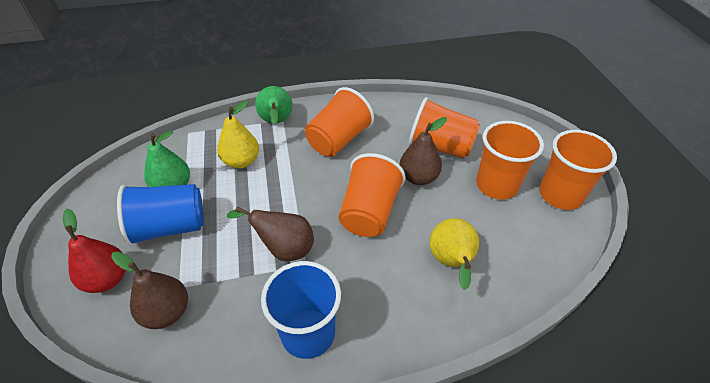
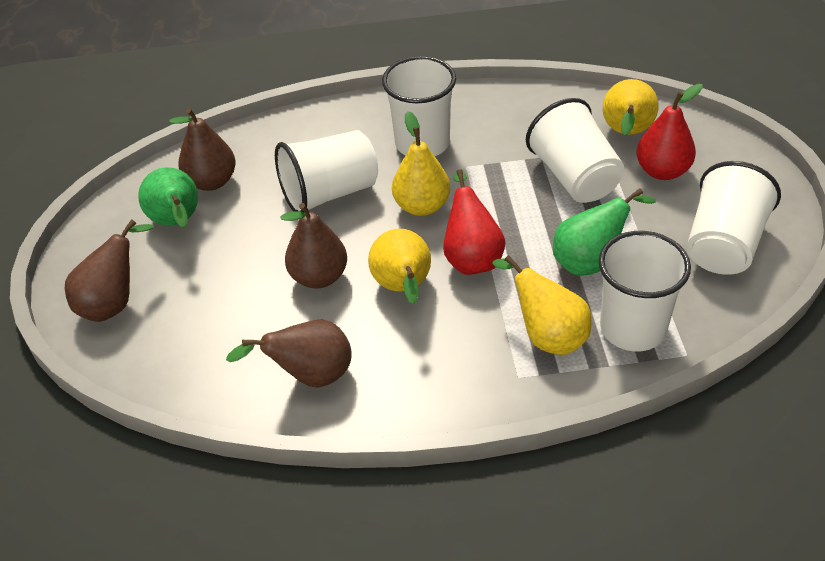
blue cup: [117,184,204,246] [261,261,341,359] = 2 -> none = 0
brown pear: [111,251,188,329] [226,207,314,261] [400,117,447,185] = 3 -> [65,219,154,322] [169,108,236,191] [226,320,352,387] [280,203,347,289] = 4
orange cup: [305,87,374,157] [338,153,406,237] [408,97,480,159] [476,121,544,200] [539,130,617,210] = 5 -> none = 0
red pear: [63,209,126,293] = 1 -> [443,169,506,275] [636,84,703,180] = 2
white cup: none = 0 -> [275,130,378,213] [382,56,456,156] [526,98,624,203] [598,231,691,351] [687,161,781,275] = 5
yellow pear: [217,100,259,169] [429,218,479,290] = 2 -> [368,229,431,304] [392,111,450,216] [492,255,592,355] [603,79,659,135] = 4

